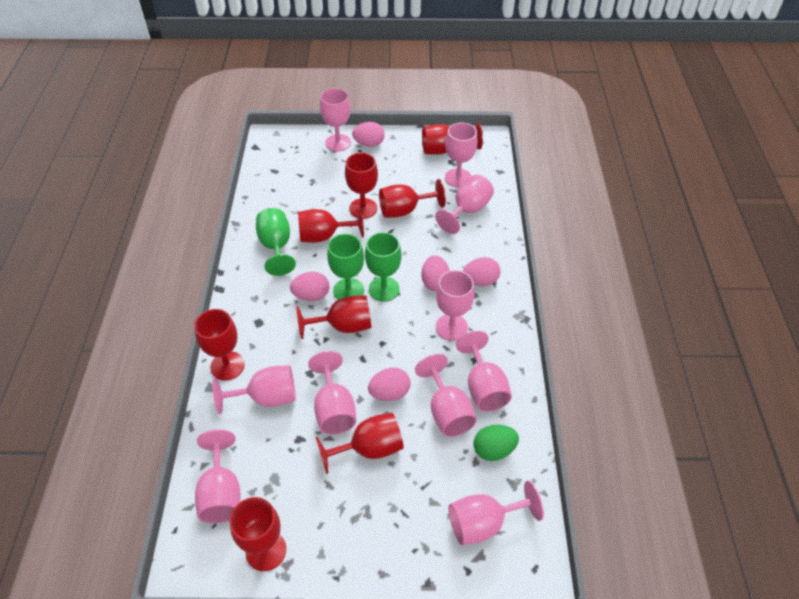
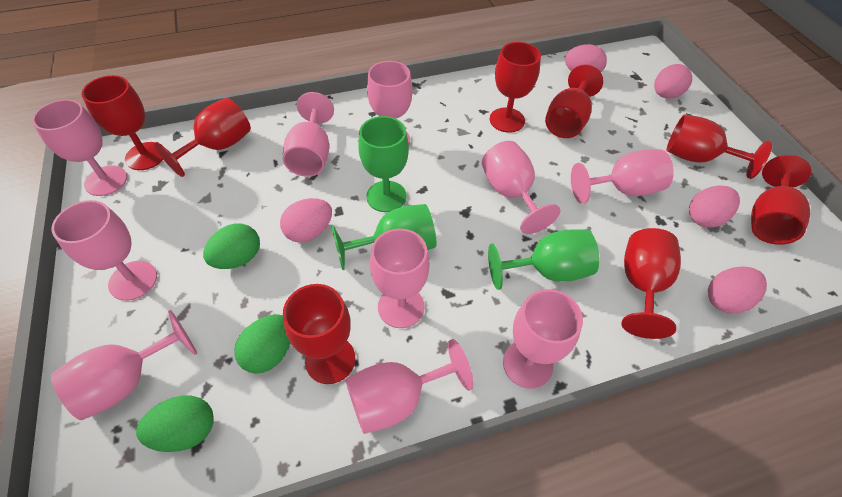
green egg: [473,425,519,461] = 1 -> [136,396,214,452] [203,224,260,269] [234,314,290,374] = 3

